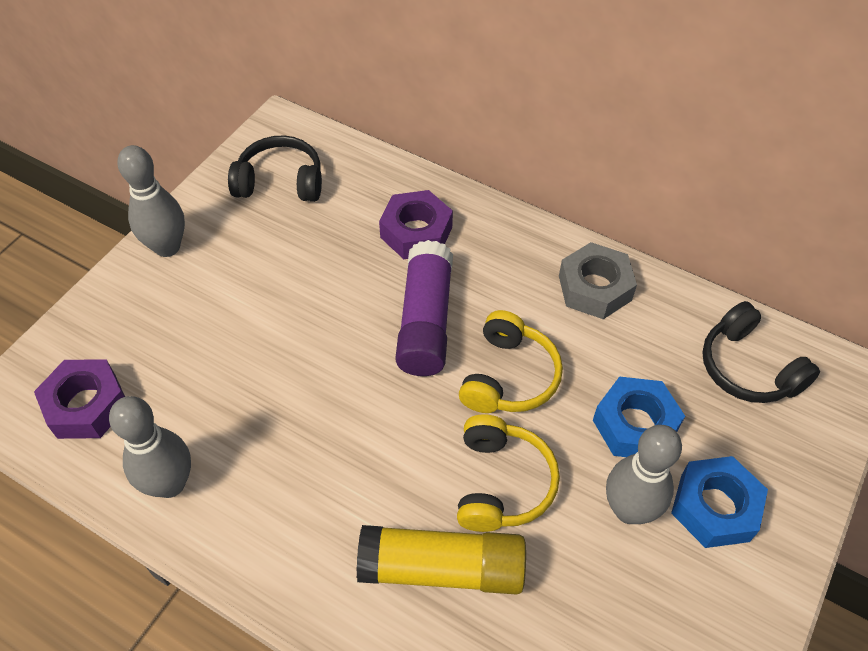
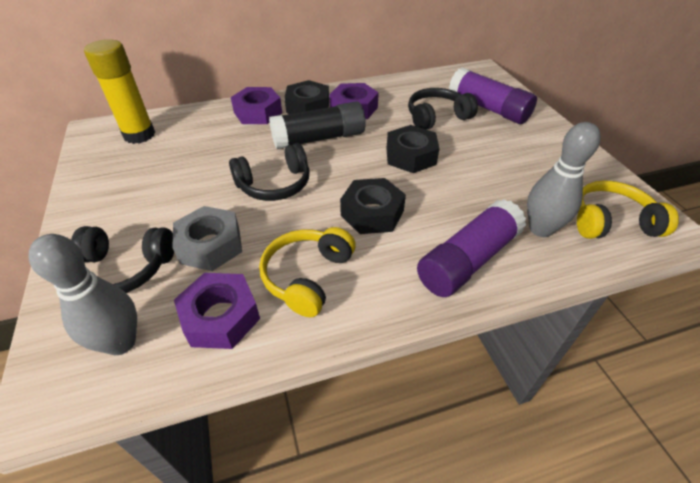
black glue stick: none = 0 -> [269,101,366,149] = 1
black headphones: [228,136,322,202] [702,301,820,403] = 2 -> [71,226,174,293] [229,143,310,201] [408,88,478,129] = 3
black nut: none = 0 -> [284,80,329,114] [340,178,406,234] [387,125,439,173] = 3
blue nut: [593,376,685,457] [671,456,768,548] = 2 -> none = 0
grey bowling pin: [109,396,191,498] [117,145,185,257] [606,425,682,524] = 3 -> [29,234,137,355] [527,122,601,237] = 2
purple glue stick: [395,240,453,376] = 1 -> [417,199,526,297] [449,67,537,124] = 2
purple nut: [34,359,125,439] [379,190,453,259] = 2 -> [174,273,260,349] [231,87,282,124] [329,83,379,119] = 3

